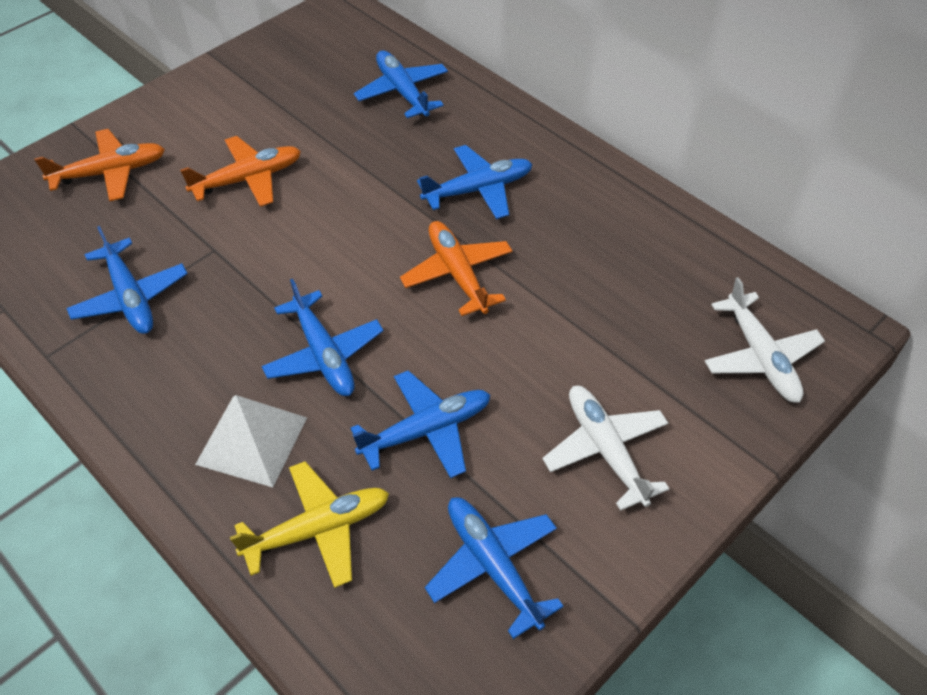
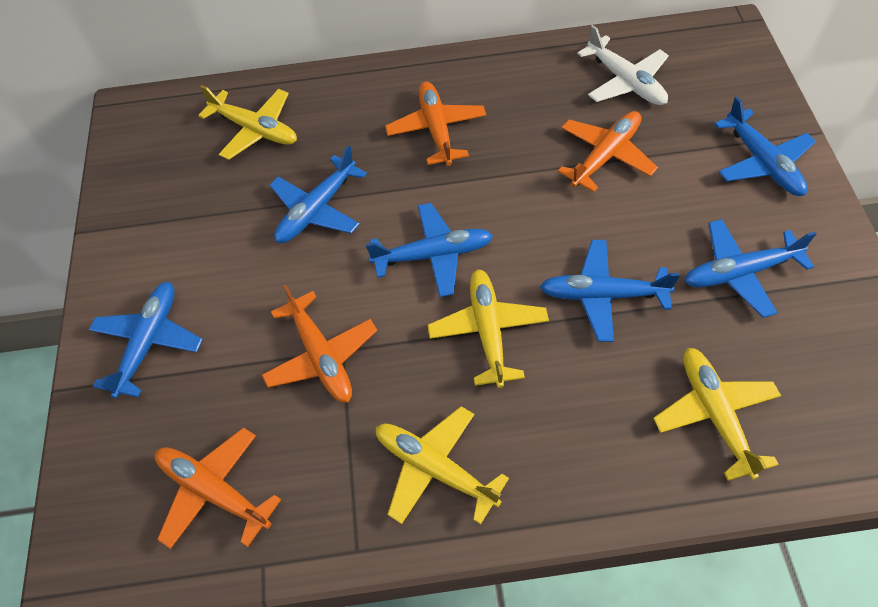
orange plane: [34,129,165,201] [180,136,301,207] [400,221,513,316] = 3 -> [155,428,281,549] [262,285,377,403] [385,82,486,166] [558,111,658,192] = 4
white plane: [542,386,669,511] [705,277,825,403] = 2 -> [577,25,669,105] = 1
white pyramid: [195,395,307,487] = 1 -> none = 0
yellow plane: [230,461,389,588] = 1 -> [198,85,297,160] [376,406,509,525] [428,270,549,388] [653,348,781,481] = 4

